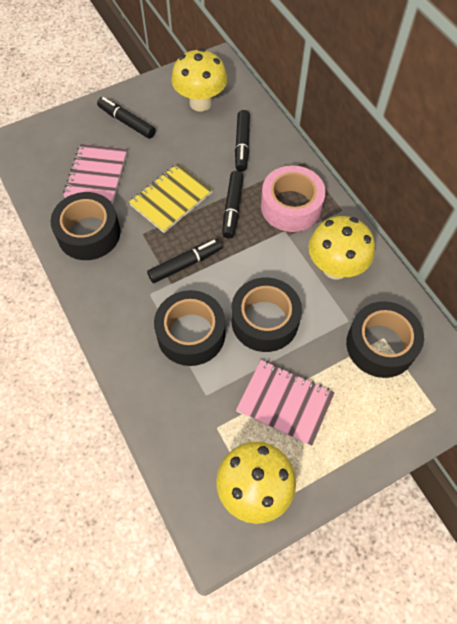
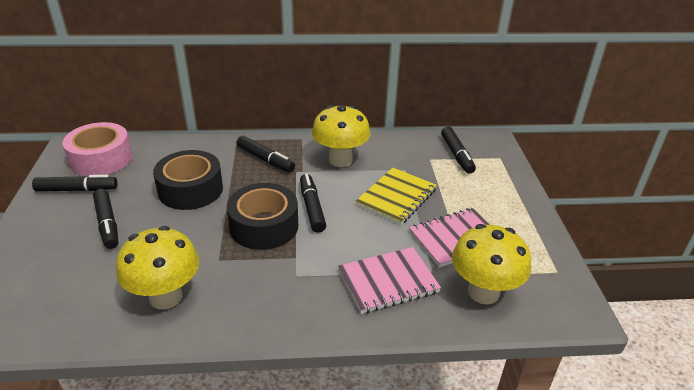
black marker: [97,97,156,139] [147,238,223,283] [222,171,244,238] [235,110,250,172] = 4 -> [32,175,118,192] [93,189,118,249] [236,136,295,173] [300,174,326,233] [441,126,476,174] = 5
black tape: [51,192,120,260] [154,290,225,366] [231,277,302,352] [346,301,424,378] = 4 -> [153,150,223,210] [227,183,298,250] = 2

